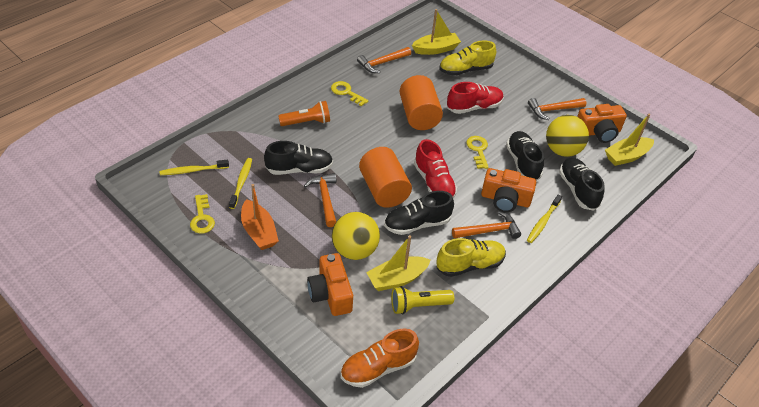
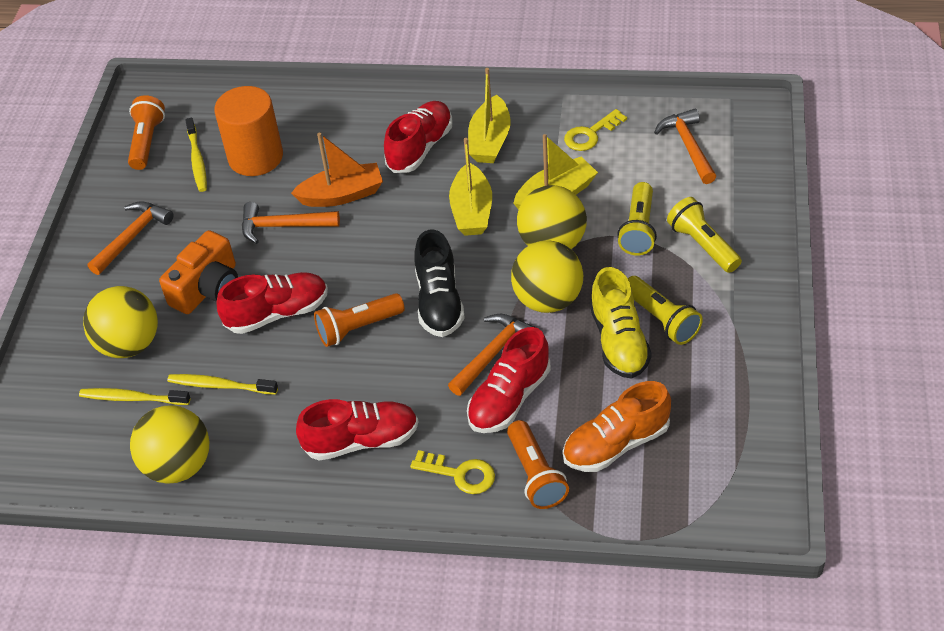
black shoe: [264,141,333,175] [384,191,454,235] [506,131,544,181] [559,158,605,211] = 4 -> [414,230,465,337] = 1
orange camera: [307,253,353,316] [481,168,536,212] [577,104,627,143] = 3 -> [159,230,238,314] = 1
orange cylinder: [359,147,412,208] [400,75,443,130] = 2 -> [214,86,283,176] = 1
orange flashlight: [278,101,330,126] = 1 -> [128,95,165,170] [314,293,405,347] [507,420,569,509] = 3
red shoe: [414,139,457,199] [447,82,504,114] = 2 -> [217,272,328,334] [296,399,418,461] [384,101,453,173] [467,327,551,433] = 4
yellow ball: [332,212,380,260] [546,115,589,157] = 2 -> [83,286,158,358] [130,405,209,483] [511,240,583,313] [517,185,587,249] = 4
yellow flashlight: [391,286,454,314] = 1 -> [617,182,657,255] [628,276,703,345] [667,197,742,273] = 3
yellow key: [190,194,215,234] [331,81,368,106] [466,136,489,169] = 3 -> [410,450,495,494] [564,109,627,151] = 2
yellow shoe: [436,238,506,277] [439,41,496,76] = 2 -> [590,267,651,379] = 1

